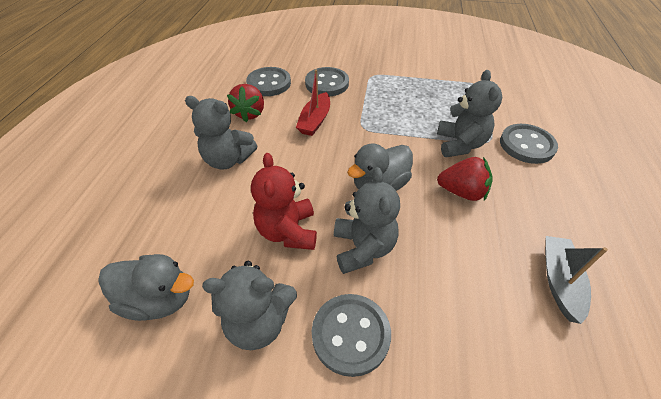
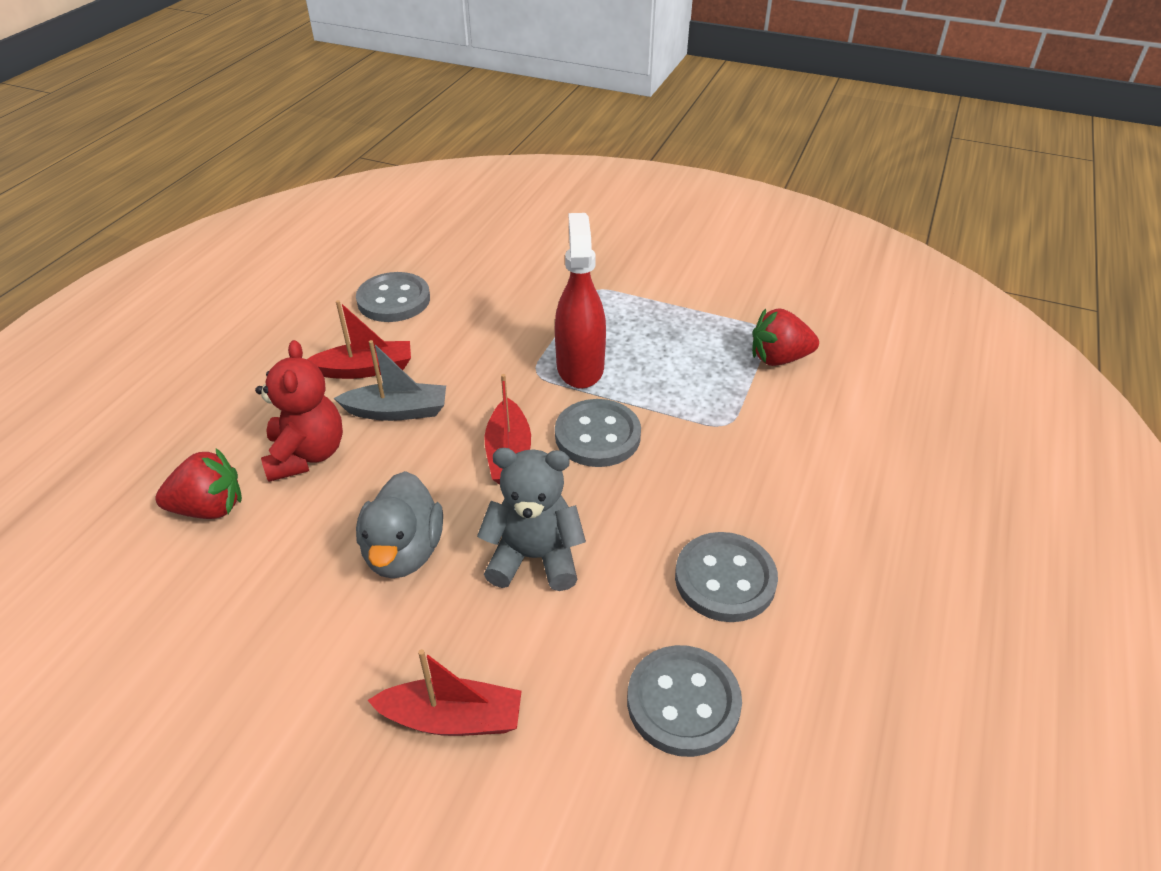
grey duck: [98,254,194,321] [347,143,413,191] = 2 -> [356,471,443,579] = 1
grey teddy bear: [185,96,257,170] [202,261,297,350] [334,167,400,274] [437,70,502,157] = 4 -> [477,448,586,591] = 1
red boat: [296,69,330,136] = 1 -> [308,300,411,379] [367,649,522,736] [484,374,531,485] = 3
red spray bottle: none = 0 -> [555,213,606,389] = 1

